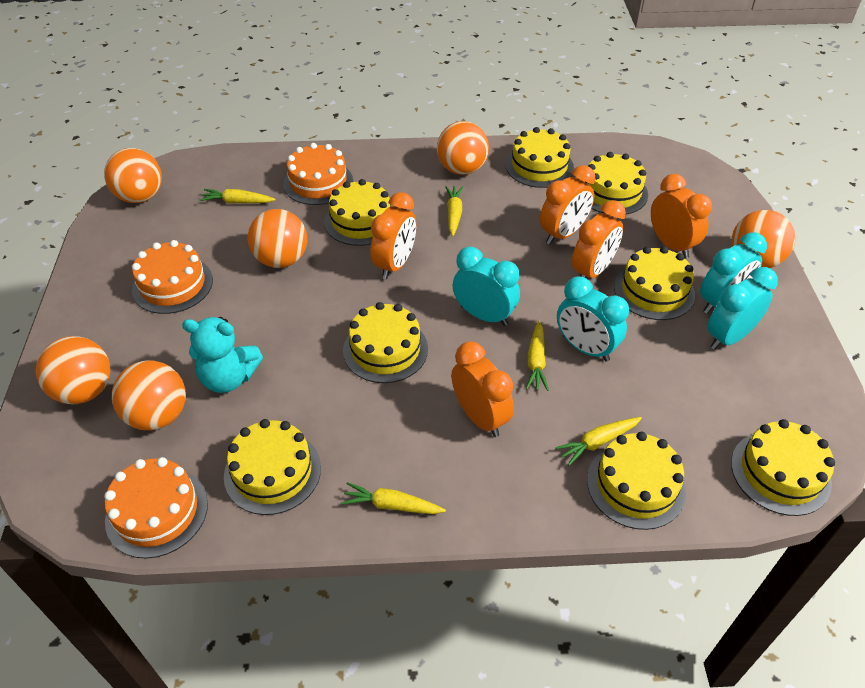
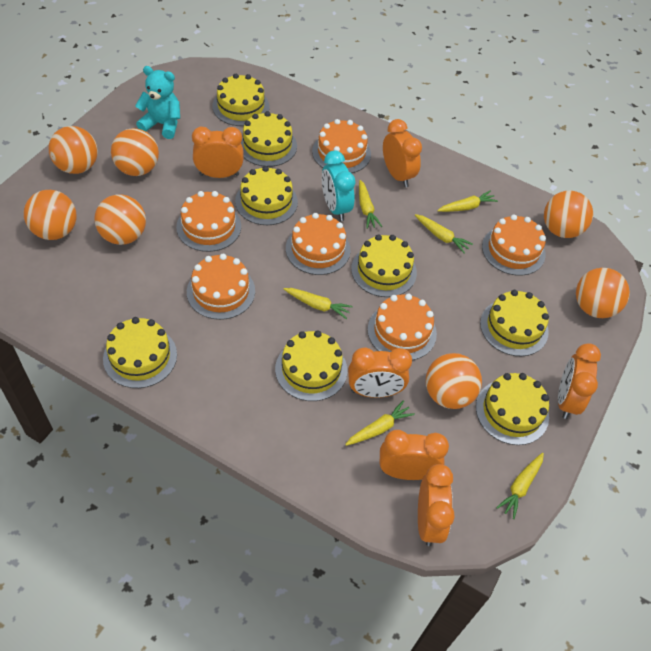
orange ball: [36,336,111,404] [104,148,162,203] [112,360,186,430] [248,209,307,268] [437,121,489,175] [732,210,795,268] = 6 -> [24,190,77,240] [49,126,98,174] [94,194,146,245] [111,128,159,176] [426,353,482,409] [544,191,593,238] [576,268,630,318] = 7
orange cake: [104,457,208,559] [132,240,213,314] [283,143,353,205] = 3 -> [176,191,241,252] [187,254,255,320] [286,213,350,275] [312,119,371,173] [368,294,437,360] [482,214,546,276] = 6
orange clock: [370,192,416,279] [451,341,514,437] [540,165,595,244] [572,200,626,278] [651,174,712,258] = 5 -> [192,127,243,178] [348,347,412,398] [380,430,449,480] [383,119,422,187] [418,464,455,546] [558,343,601,419] = 6
turquoise clock: [453,247,520,326] [557,277,629,361] [700,232,767,314] [707,267,778,350] = 4 -> [322,150,355,221] = 1
yellow carrot: [200,189,276,203] [341,482,446,514] [445,186,463,236] [526,321,549,391] [555,417,642,466] = 5 -> [284,288,353,319] [345,400,415,446] [359,180,382,229] [415,214,473,254] [437,190,498,212] [496,453,544,519] = 6

